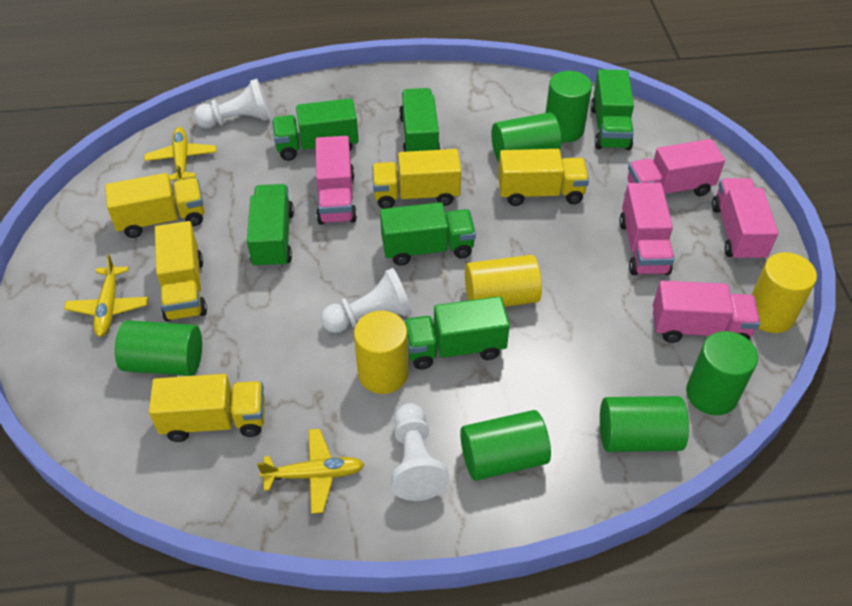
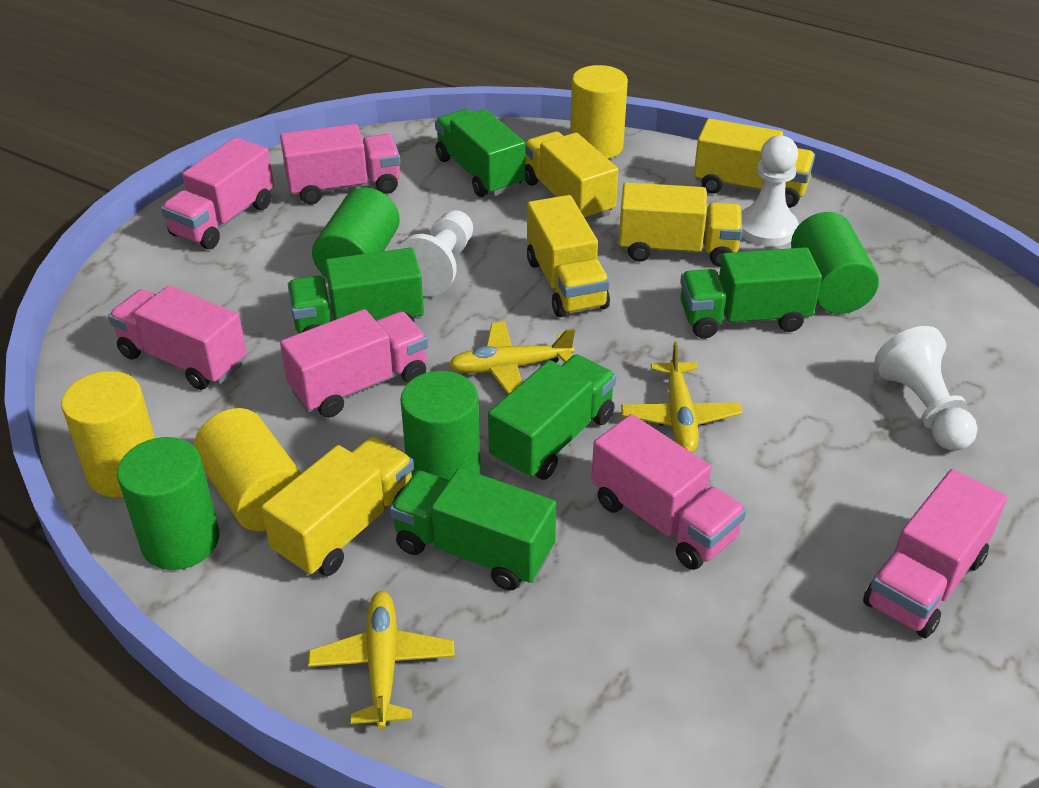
green cylinder: [115,320,202,376] [460,410,551,481] [491,112,561,162] [546,71,592,143] [600,396,689,452] [686,331,758,415] = 6 -> [117,437,219,570] [312,187,400,278] [400,371,480,480] [791,212,879,314] = 4
green truck: [247,184,294,269] [272,98,358,161] [380,202,476,266] [399,88,441,152] [404,296,510,370] [591,69,634,150] = 6 -> [288,248,424,333] [390,468,556,591] [435,109,525,197] [488,354,616,480] [680,247,822,339] = 5
pink truck: [315,136,357,225] [619,183,675,275] [627,139,725,196] [653,281,760,343] [712,178,778,261] = 5 -> [108,285,247,390] [161,137,274,249] [280,124,401,204] [280,309,428,418] [591,414,746,570] [863,469,1007,638] = 6

